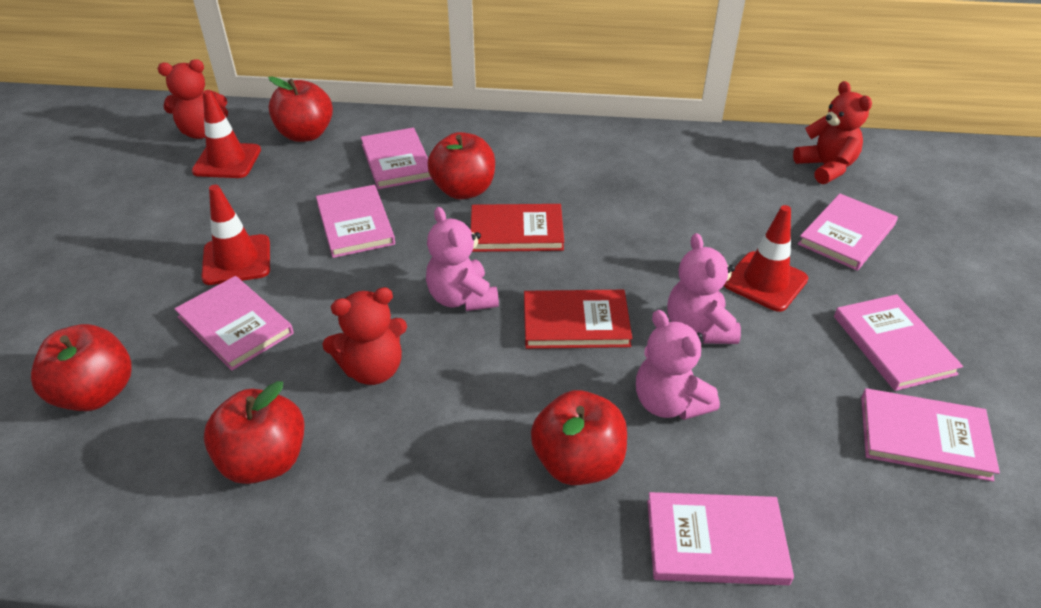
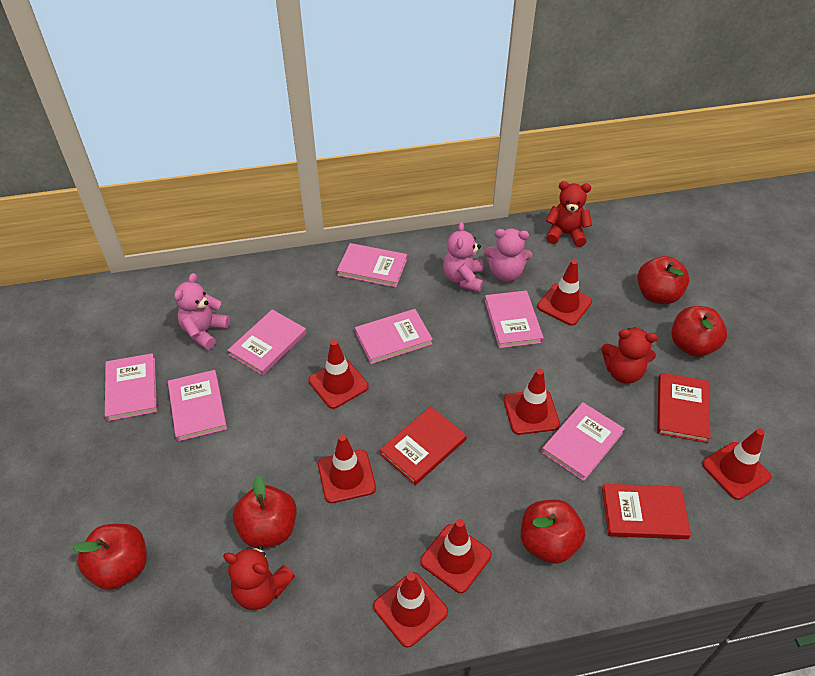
red book: [471,204,564,252] [524,290,632,349] = 2 -> [379,406,467,485] [602,484,691,539] [657,373,711,443] = 3
red traffic cone: [192,90,261,178] [201,185,270,285] [724,205,808,312] = 3 -> [309,340,369,409] [318,434,376,503] [373,572,448,647] [420,519,491,593] [504,369,560,435] [537,260,592,325] [702,429,772,500] = 7

